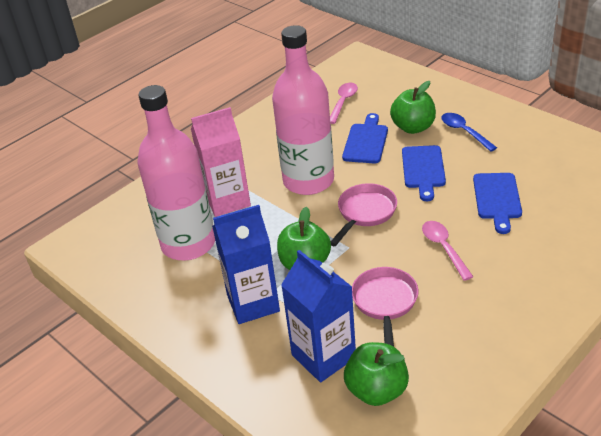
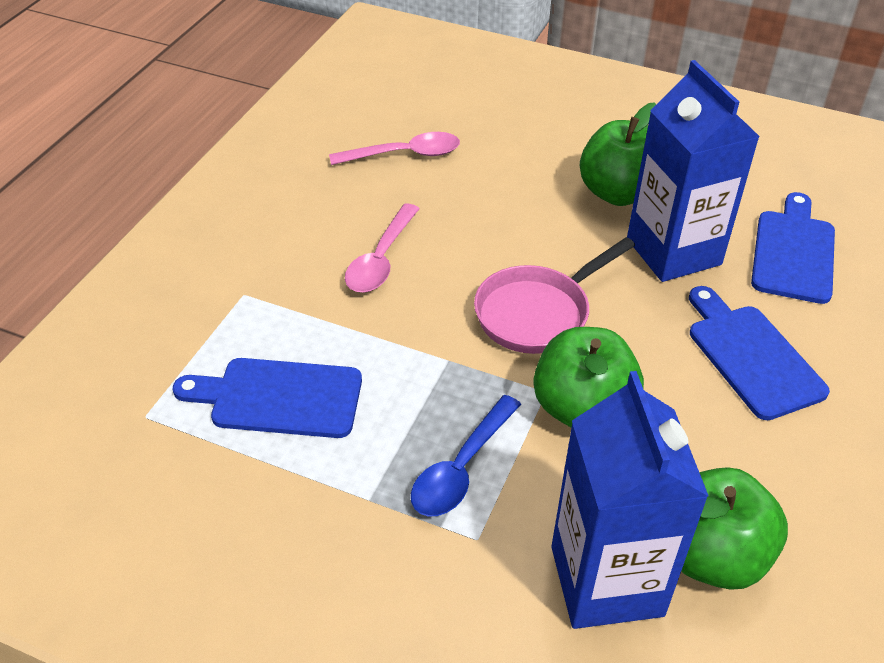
pink bottle: [137,85,215,260] [272,25,334,195] = 2 -> none = 0
pink carton: [191,107,251,217] = 1 -> none = 0
pink pan: [331,183,397,246] [352,267,418,346] = 2 -> [474,237,635,354] = 1

